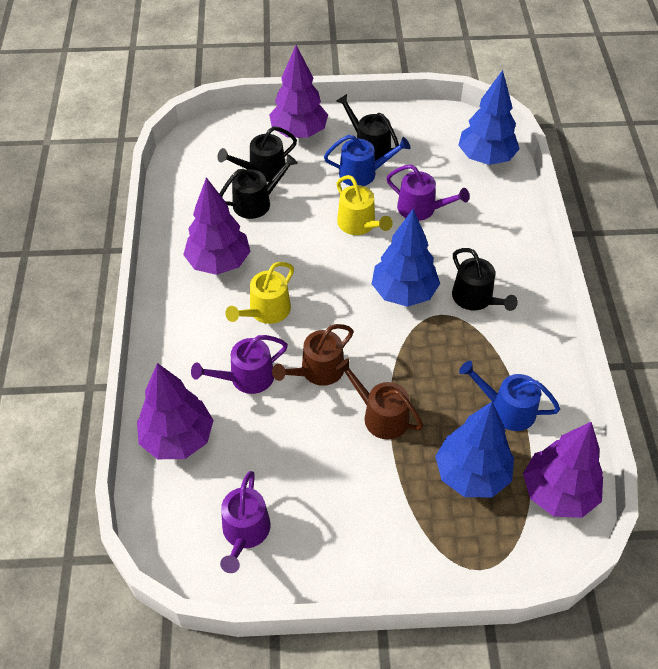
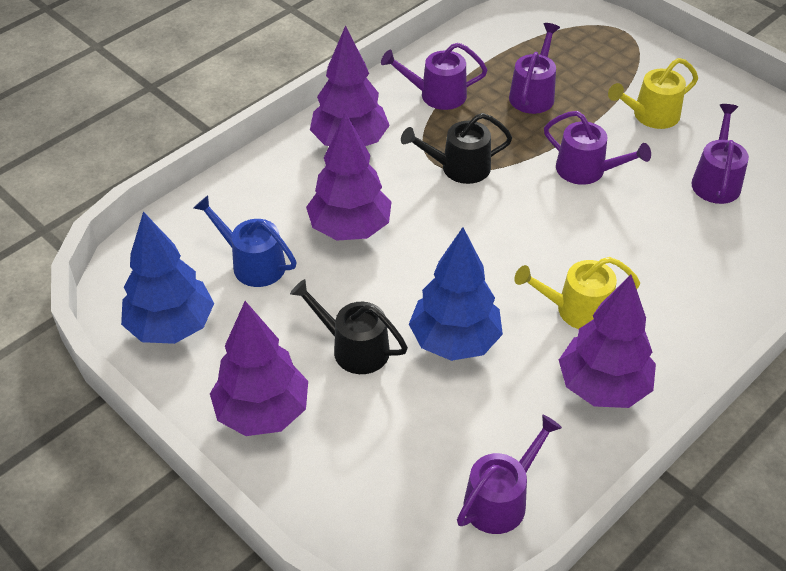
black watering can: [217,126,297,182] [220,154,298,219] [336,94,399,161] [452,248,518,311] = 4 -> [290,279,408,374] [401,113,512,184] = 2
blue tree: [372,209,440,307] [435,402,514,498] [458,70,520,165] = 3 -> [121,212,214,344] [409,227,503,361] = 2
blue watering can: [324,135,410,186] [459,361,560,431] = 2 -> [194,195,297,287] = 1
brown watering can: [272,324,354,386] [335,358,423,439] = 2 -> none = 0
purple watering can: [191,335,288,394] [220,471,271,573] [386,165,470,221] = 3 -> [381,43,487,110] [457,415,562,534] [509,23,560,114] [544,111,651,185] [691,104,749,204] = 5

